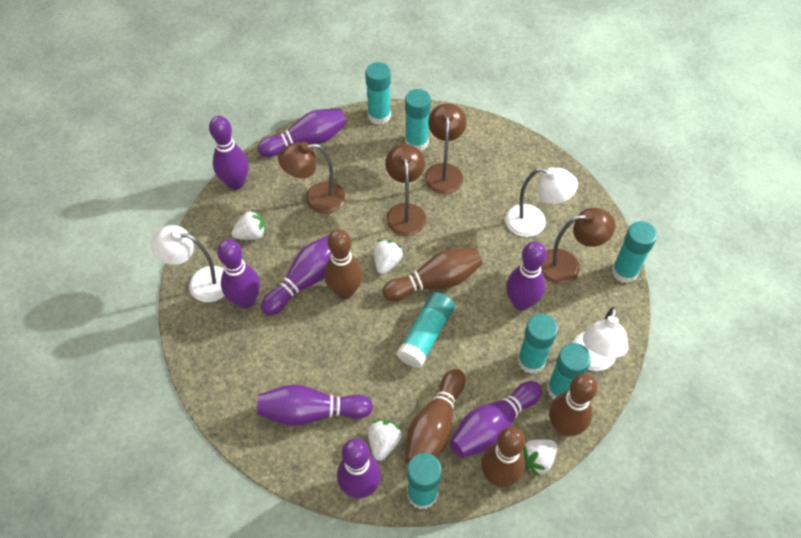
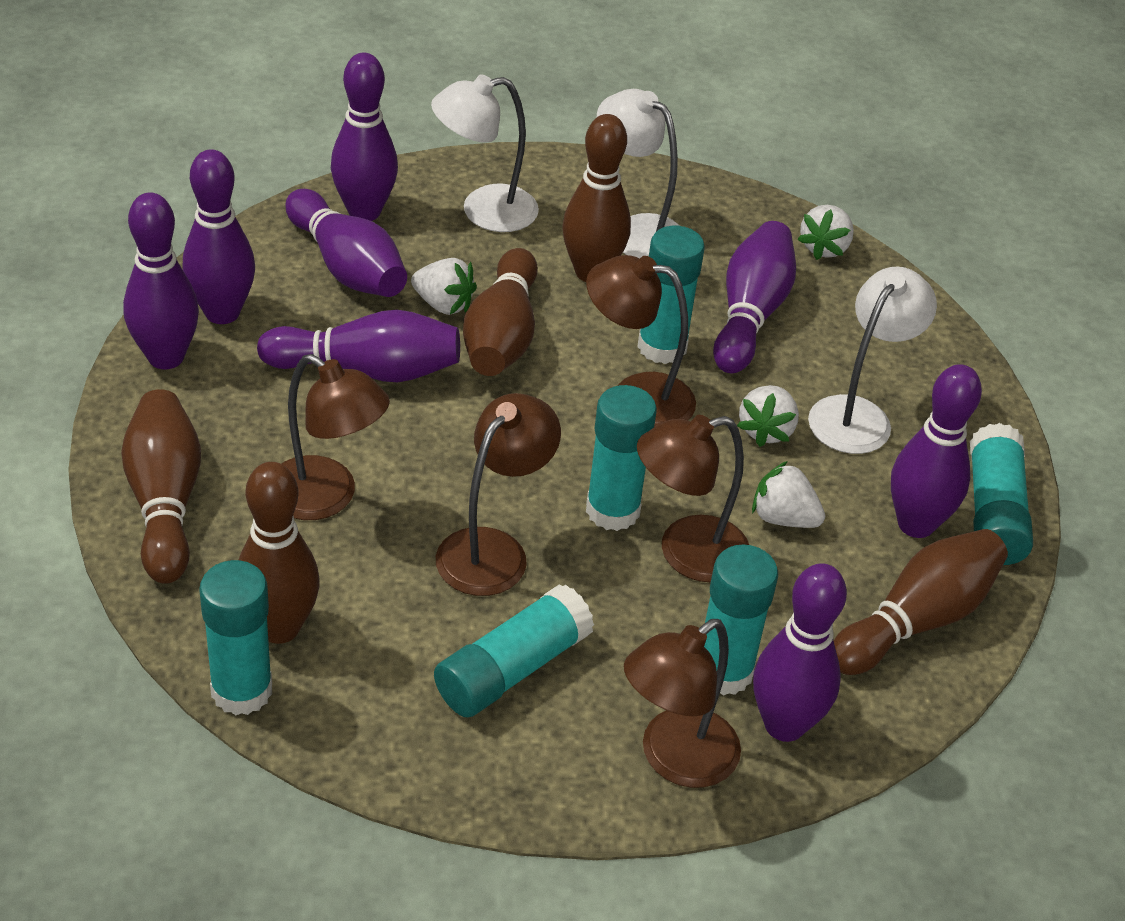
brown lamp: [278,142,345,214] [385,144,426,236] [424,103,467,194] [541,208,615,284] = 4 -> [281,354,390,520] [436,393,561,596] [586,255,696,427] [624,619,741,788] [637,415,749,582] = 5
turquoise glue stick: [365,62,391,125] [397,292,455,368] [405,89,431,151] [407,453,442,509] [517,314,558,374] [547,343,591,399] [612,221,657,283] = 7 -> [199,560,272,716] [434,584,594,717] [586,385,657,531] [637,226,705,364] [704,545,778,695] [970,423,1033,565] = 6

